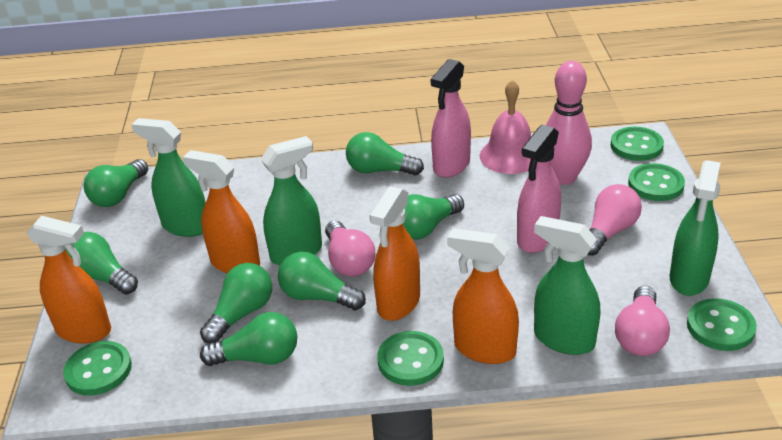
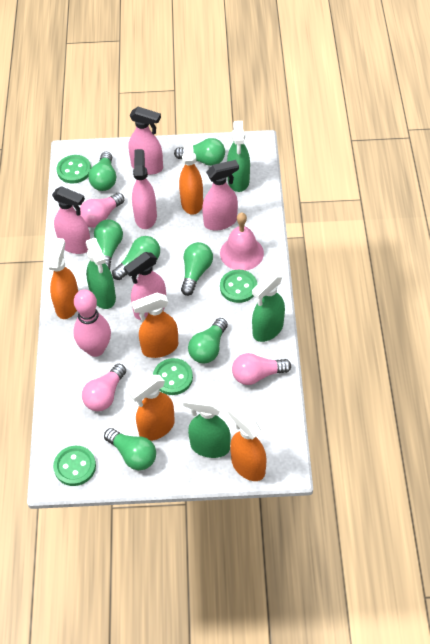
green button: [63,341,132,396] [377,331,444,386] [611,127,664,161] [628,163,685,201] [687,298,757,351] = 5 -> [53,446,96,486] [57,155,91,184] [153,358,193,395] [220,270,257,303] = 4
orange spray bottle: [26,216,111,344] [183,150,260,273] [369,186,420,321] [447,228,519,364] = 4 -> [48,238,78,319] [129,375,175,441] [132,293,178,358] [179,135,203,215] [228,405,267,481] = 5
pink spray bottle: [431,59,471,178] [517,124,561,253] = 2 -> [52,186,90,254] [124,252,166,320] [128,107,163,175] [132,149,157,229] [202,160,239,231] = 5

